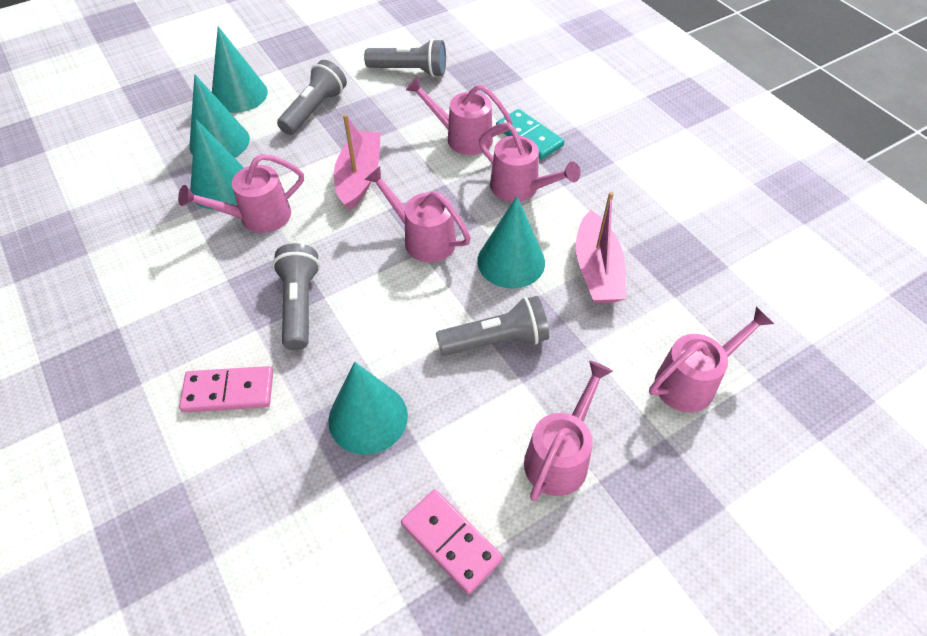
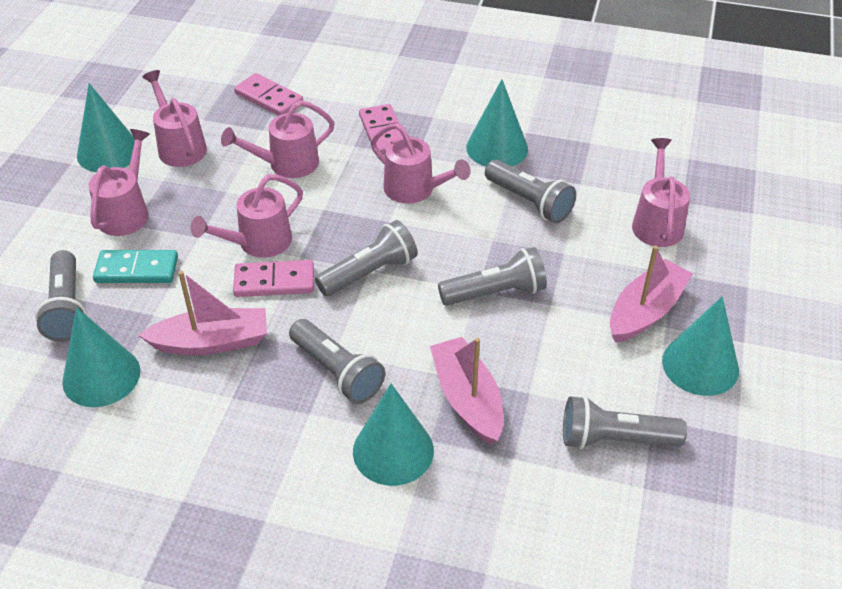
grey flashlight: [272,243,320,350] [277,60,347,135] [364,39,446,77] [436,296,549,356] = 4 -> [35,250,87,342] [289,319,385,404] [315,220,418,296] [438,247,547,306] [485,159,576,223] [563,396,687,449] = 6
pink boat: [334,114,381,211] [576,192,626,304] = 2 -> [138,271,267,355] [430,337,503,445] [610,245,693,343] = 3
pink domino: [179,366,273,413] [401,489,503,594] = 2 -> [233,260,314,297] [234,73,303,116] [359,104,403,154] = 3

